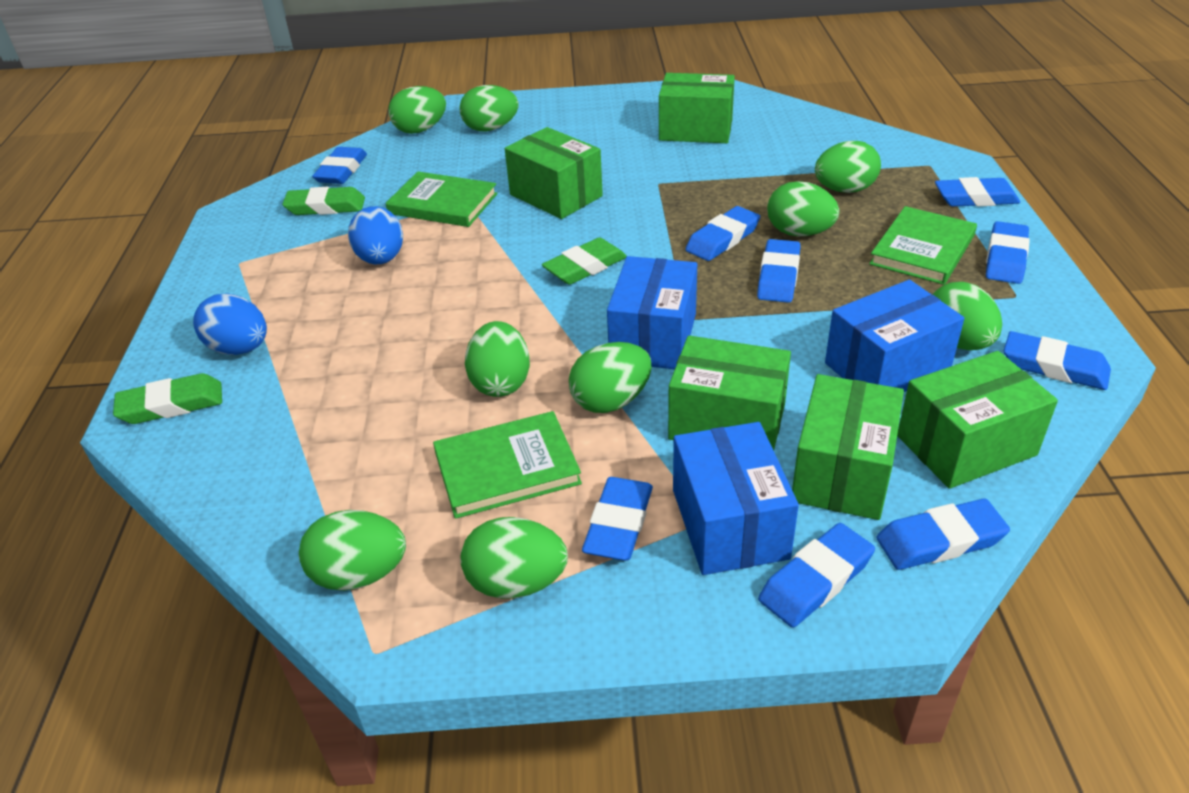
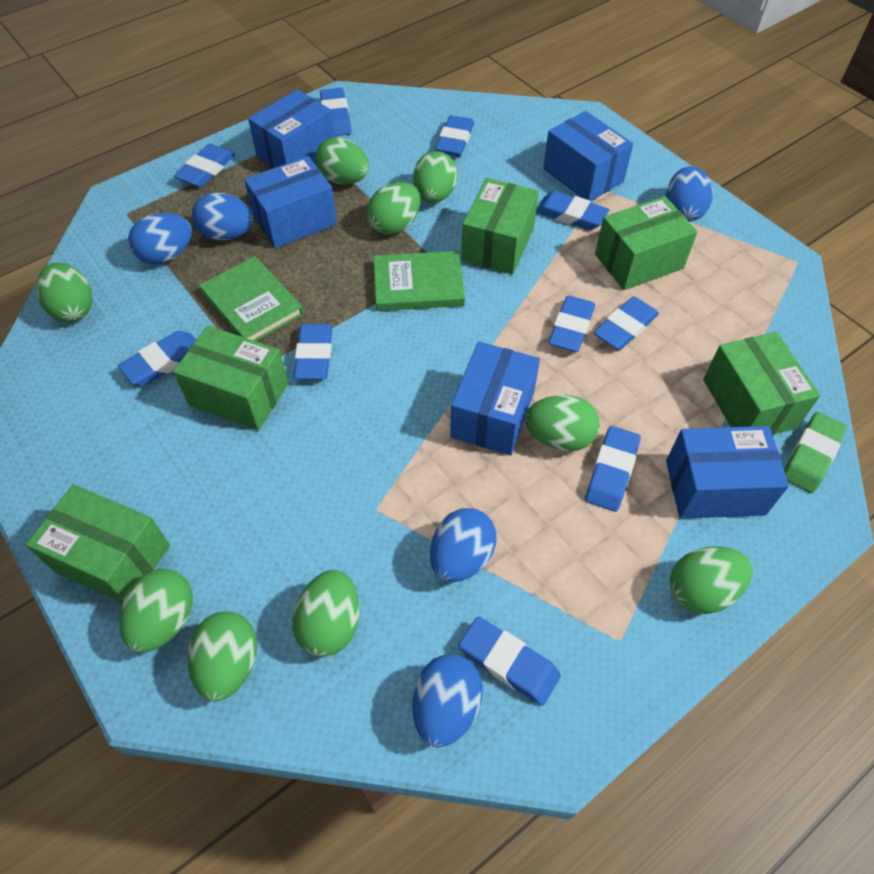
blue box: [607,256,697,369] [673,422,799,575] [825,280,964,392] = 3 -> [244,156,337,248] [248,89,335,168] [450,341,540,455] [543,111,633,201] [666,426,789,519] = 5
blue egg: [193,293,267,355] [348,206,403,264] = 2 -> [128,213,192,264] [192,193,254,240] [412,654,483,748] [430,508,497,582] [666,166,713,222] = 5
blue eraser: [312,147,367,184] [582,477,653,561] [685,206,760,261] [757,239,801,303] [758,523,875,628] [876,499,1010,570] [935,177,1020,207] [986,221,1030,284] [1004,331,1111,390] = 9 -> [118,331,196,386] [174,144,235,187] [294,324,333,379] [320,88,352,136] [435,115,474,157] [459,616,561,706] [536,191,610,230] [548,296,595,352] [585,426,641,512] [593,296,659,350] = 10
green book: [386,171,497,227] [433,411,582,519] [869,206,977,285] = 3 -> [199,256,304,341] [373,251,465,311] = 2
green eraser: [113,373,222,424] [282,187,365,215] [542,238,627,285] = 3 -> [784,412,847,493] = 1

